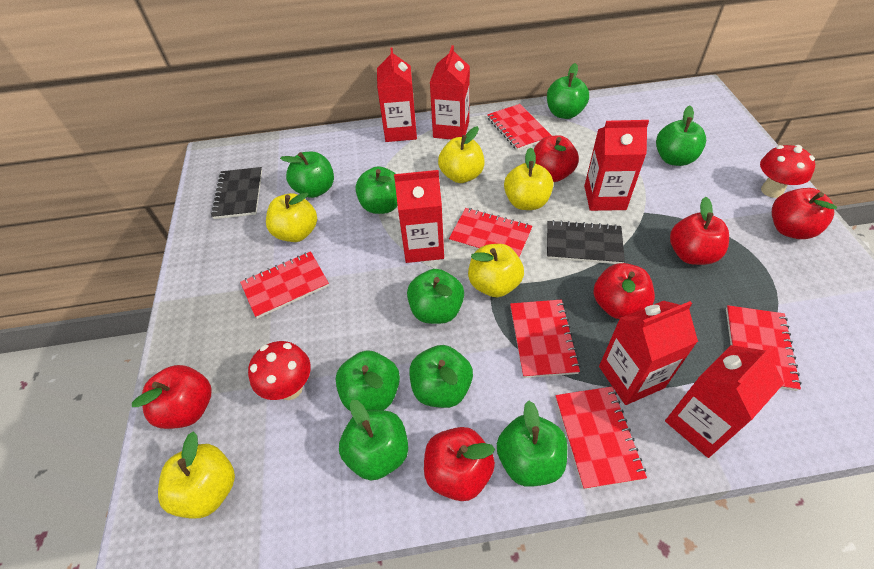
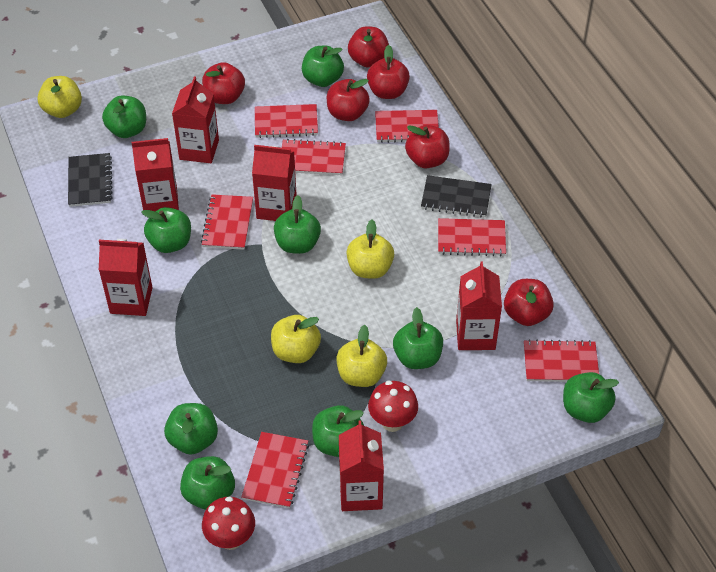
red notebook: [240,251,329,319] [449,208,533,258] [487,104,552,151] [510,300,581,378] [555,387,647,489] [726,305,802,391] = 6 -> [201,194,253,250] [241,432,309,508] [255,104,318,138] [282,139,346,175] [375,110,439,143] [438,218,506,257] [524,339,599,382] = 7
yellow apple: [158,431,235,518] [266,192,317,242] [438,126,485,183] [468,244,524,297] [504,147,553,210] = 5 -> [37,76,82,118] [271,315,321,363] [336,325,387,387] [346,220,394,279] = 4

